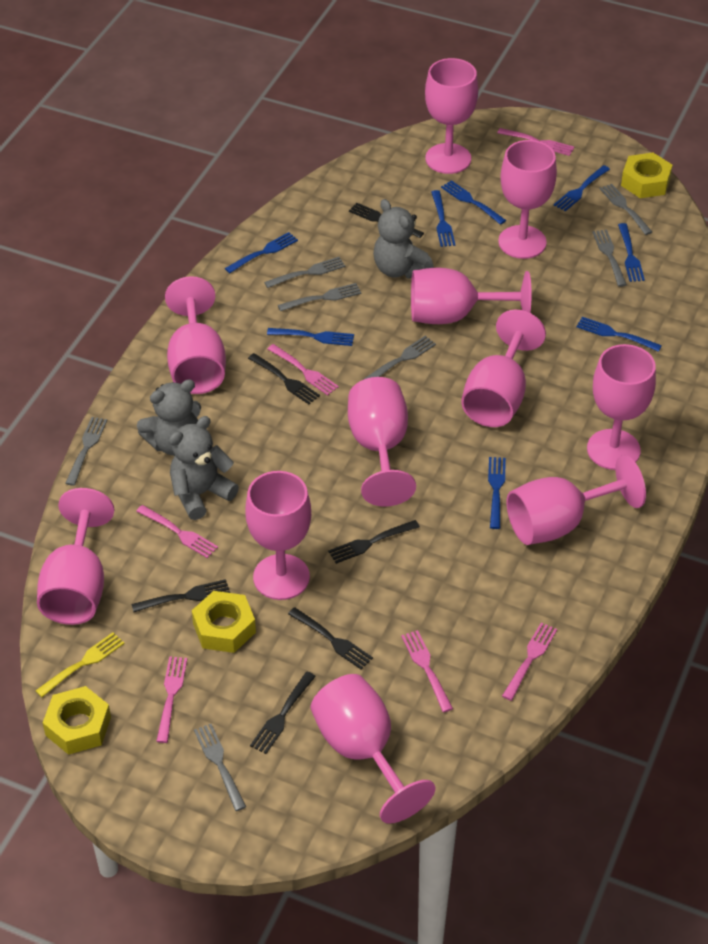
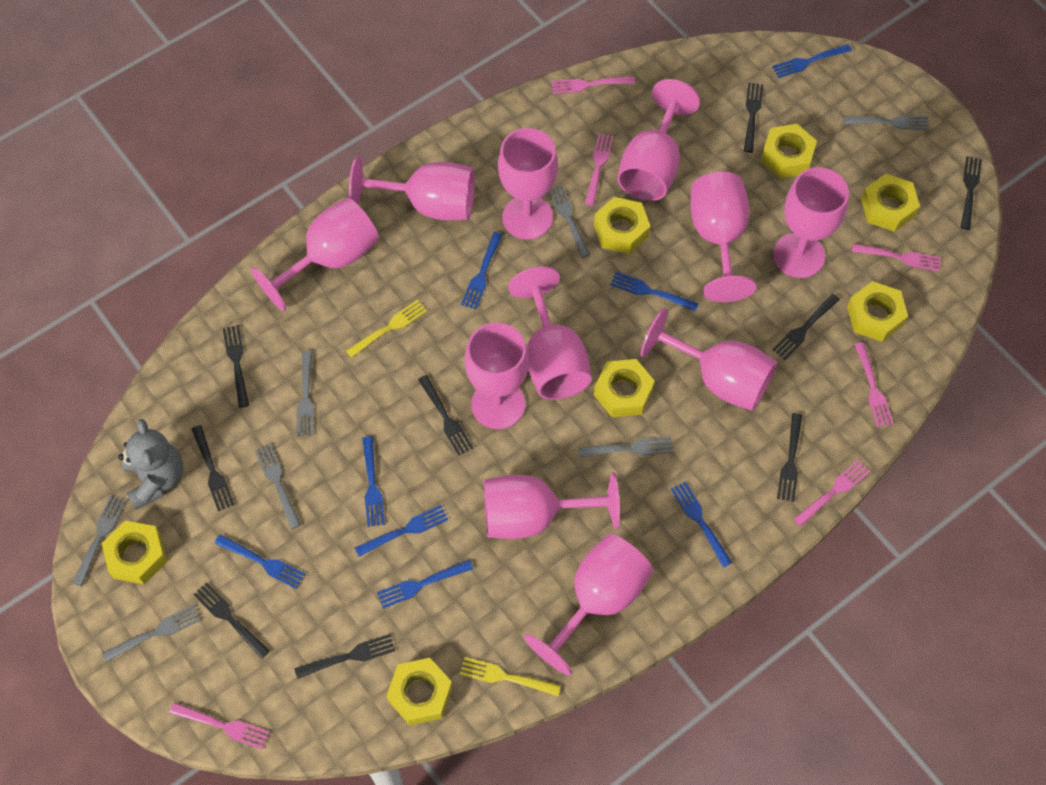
black fork: [131,579,230,612] [248,353,320,404] [250,672,316,754] [288,607,373,670] [328,520,420,564] [349,203,424,238] = 6 -> [191,425,235,511] [193,582,270,659] [223,325,249,408] [295,634,395,679] [418,375,473,456] [744,83,763,153] [772,294,840,360] [777,413,802,502] [961,157,982,230] = 9
grey teddy bear: [137,379,201,456] [169,416,239,520] [373,199,434,279] = 3 -> [118,419,183,510] = 1
yellow fork: [35,632,125,697] = 1 -> [346,300,427,358] [460,657,561,696] = 2
yellow nut: [43,686,111,755] [192,591,256,653] [621,153,673,198] = 3 -> [102,521,168,585] [386,658,453,725] [594,197,650,254] [594,359,655,417] [761,124,817,179] [847,281,908,342] [861,174,920,232] = 7

